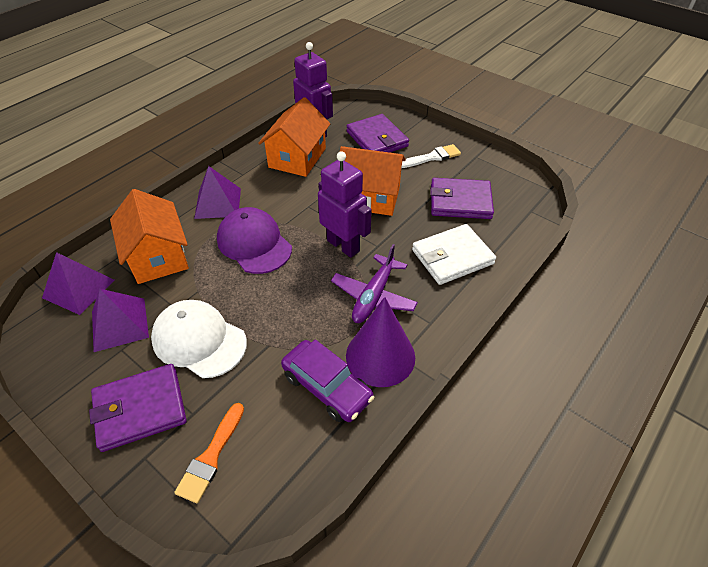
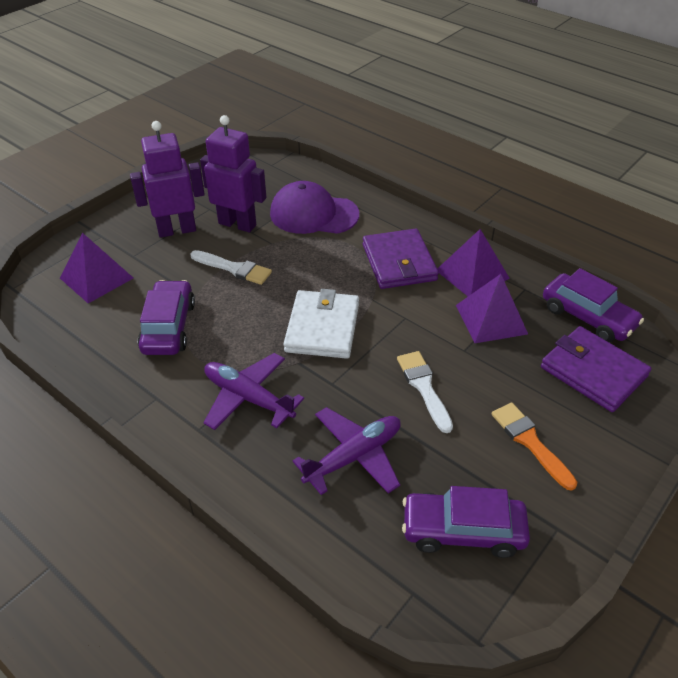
orange house: [110,189,189,284] [258,97,330,177] [340,146,406,216] = 3 -> none = 0
purple car: [281,339,374,422] = 1 -> [138,280,195,355] [402,486,530,558] [543,268,644,342] = 3
purple cone: [346,297,415,387] = 1 -> none = 0
purple plane: [331,244,418,323] = 1 -> [203,353,304,430] [293,407,401,495] = 2
purple wallet: [89,364,187,452] [347,114,409,153] [430,178,494,219] = 3 -> [363,229,439,289] [541,326,651,412] = 2
white brush: [401,144,461,168] = 1 -> [190,250,272,285] [397,351,453,433] = 2
white cap: [151,300,247,378] = 1 -> none = 0

